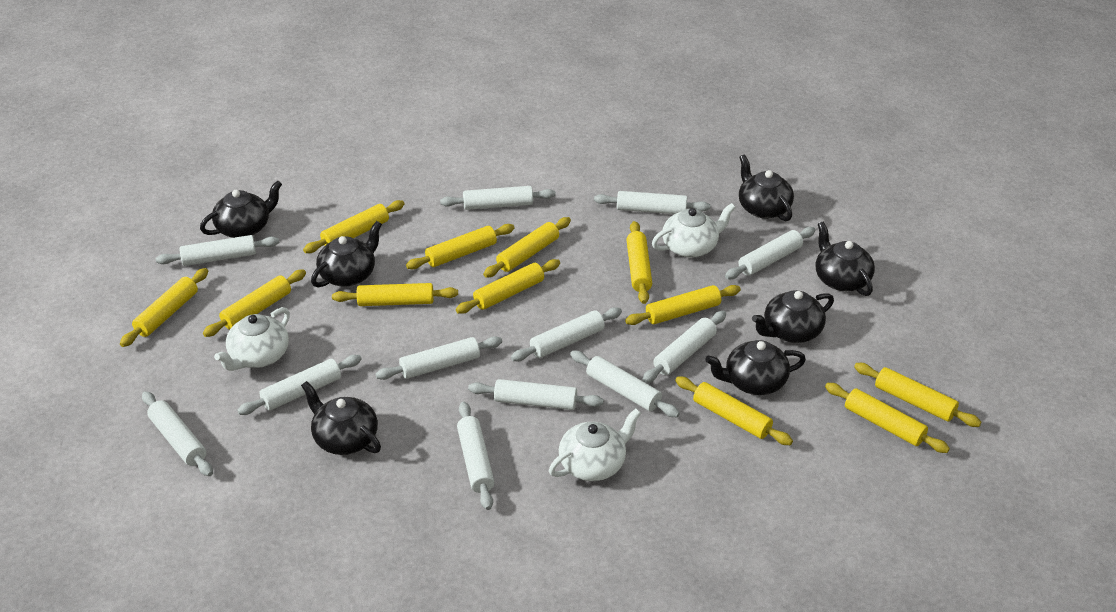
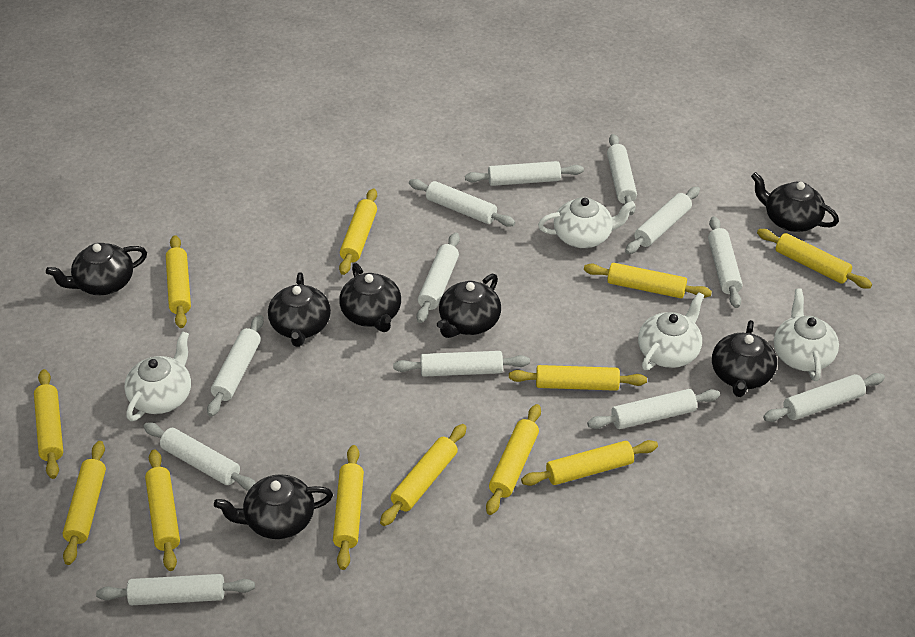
white teapot: [214,307,290,371] [549,409,641,481] [652,203,736,258] = 3 -> [124,331,191,421] [538,197,636,248] [638,292,704,370] [774,289,839,381] = 4

